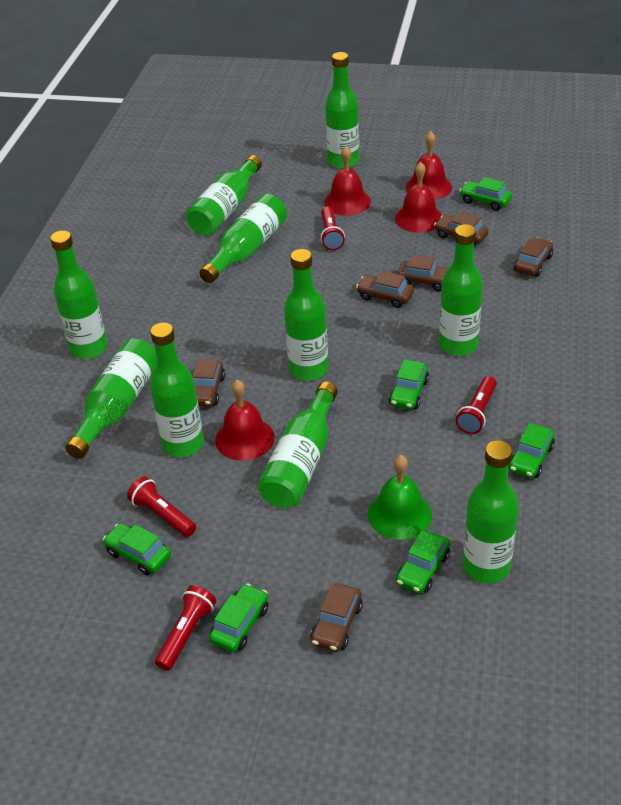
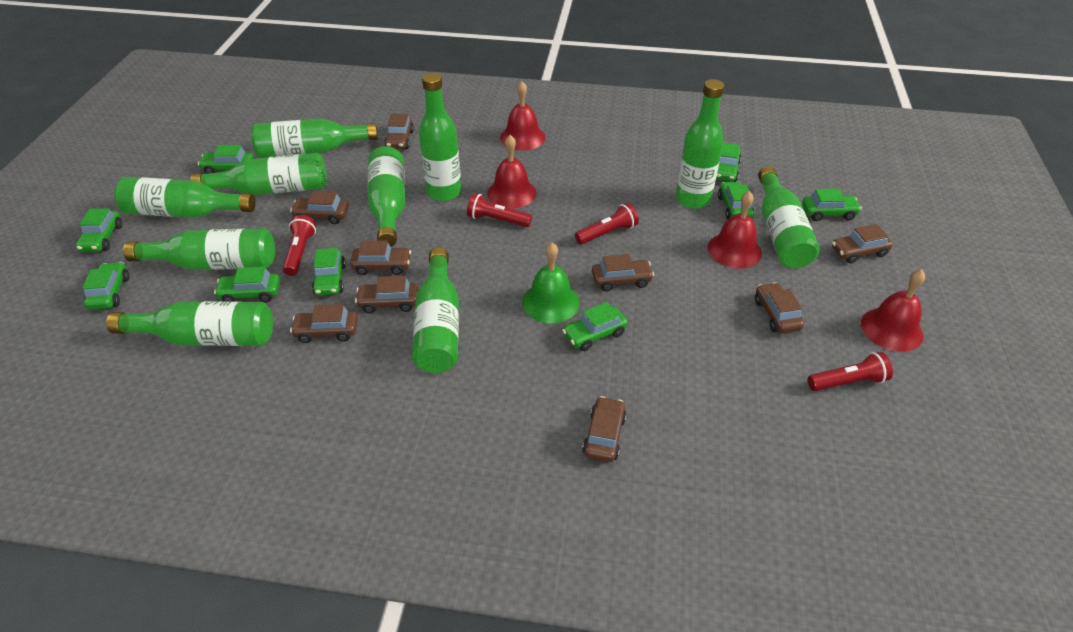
brown car: [193,359,225,407] [310,584,363,652] [356,271,414,308] [397,255,448,291] [434,212,488,246] [514,237,553,277] = 6 -> [290,191,349,224] [290,304,358,343] [350,240,411,275] [355,276,419,313] [384,113,414,149] [582,396,627,462] [592,254,654,291] [755,282,804,333] [832,224,893,263] = 9
green car: [103,523,171,575] [209,583,268,652] [389,359,429,410] [396,530,450,594] [459,177,512,211] [509,423,555,478] = 6 -> [76,208,122,252] [82,262,129,310] [198,145,254,174] [214,266,280,302] [312,248,346,296] [562,302,628,351] [716,143,741,182] [718,181,754,219] [802,189,862,221] = 9

